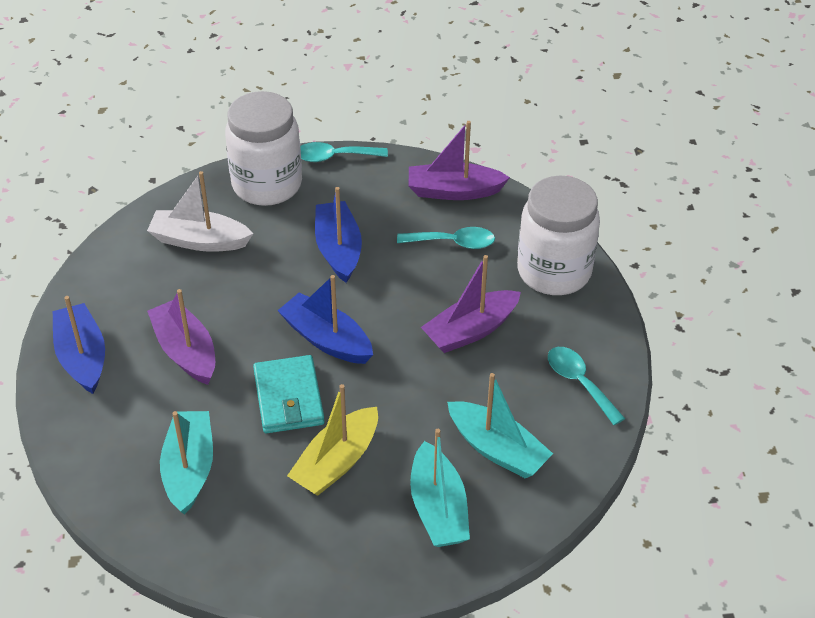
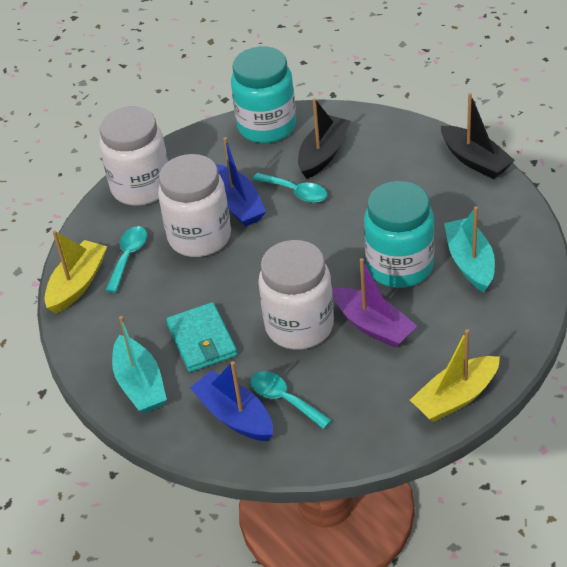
black boat: none = 0 -> [298,98,350,179] [441,93,515,179] = 2
blue boat: [53,296,105,394] [278,275,373,364] [315,187,362,283] = 3 -> [190,361,273,441] [216,137,266,227] = 2
purple boat: [147,289,215,385] [409,121,510,200] [421,255,521,353] = 3 -> [332,258,417,348] = 1
turquoise boat: [160,411,213,515] [410,429,470,547] [447,373,553,478] = 3 -> [112,316,167,413] [444,207,495,292] = 2
turquoise jar: none = 0 -> [231,46,296,143] [364,181,435,288] = 2
white boat: [147,171,253,252] = 1 -> none = 0
white jar: [225,91,302,206] [517,176,600,295] = 2 -> [99,106,168,206] [158,154,231,257] [258,240,334,350] = 3
yellow boat: [287,384,378,496] = 1 -> [44,231,107,314] [410,329,500,422] = 2

